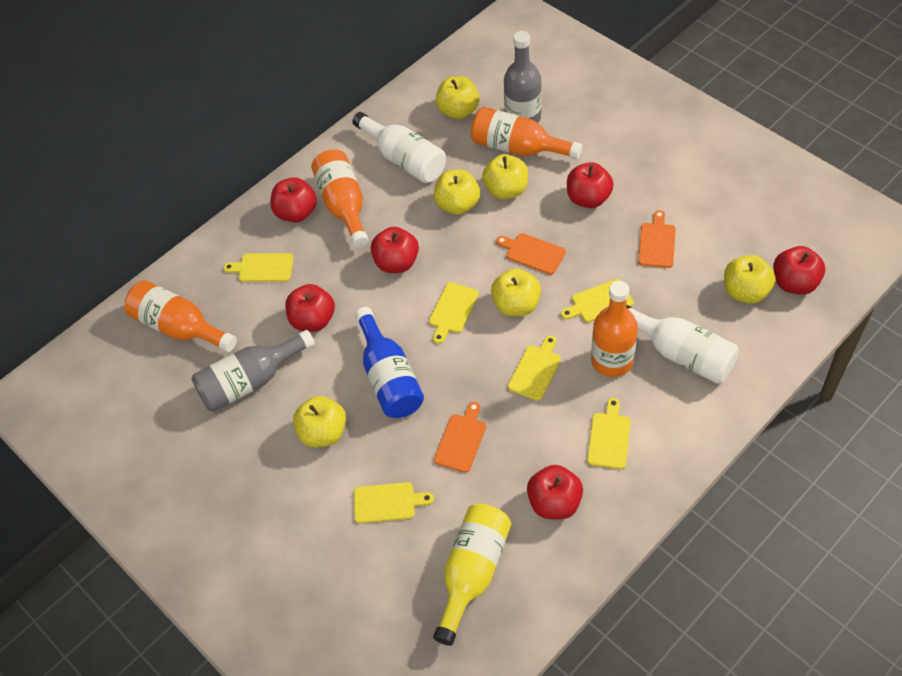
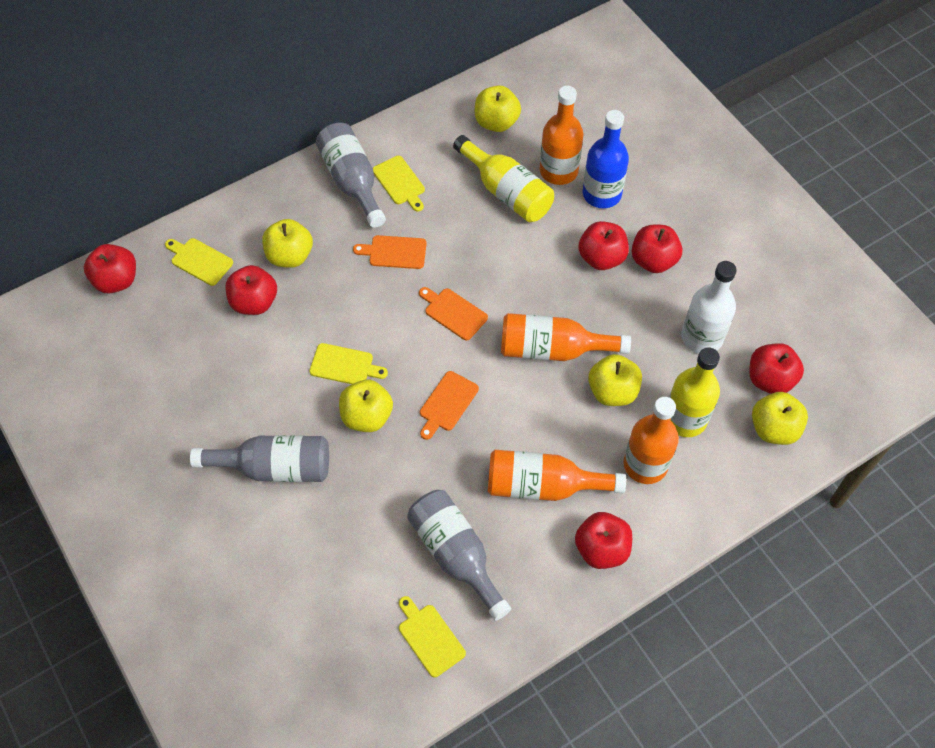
grey bottle: [192,330,315,412] [504,31,541,123] = 2 -> [190,435,329,482] [316,123,386,228] [407,490,511,621] = 3
white bottle: [352,112,446,183] [626,304,739,384] = 2 -> [681,261,737,354] = 1
yellow apple: [293,396,346,447] [434,169,480,215] [436,76,479,119] [482,154,528,200] [491,268,541,316] [724,255,776,304] = 6 -> [262,219,313,268] [339,380,393,432] [475,85,521,132] [588,354,642,406] [752,392,808,445] = 5
yellow bottle: [433,504,512,646] = 1 -> [453,135,554,222] [669,347,720,437] = 2
yellow cutting board: [223,253,293,282] [354,482,434,523] [429,282,479,344] [508,335,561,401] [561,279,634,322] [587,398,631,469] = 6 -> [165,238,233,286] [309,343,388,384] [373,156,425,212] [399,596,466,677] = 4

